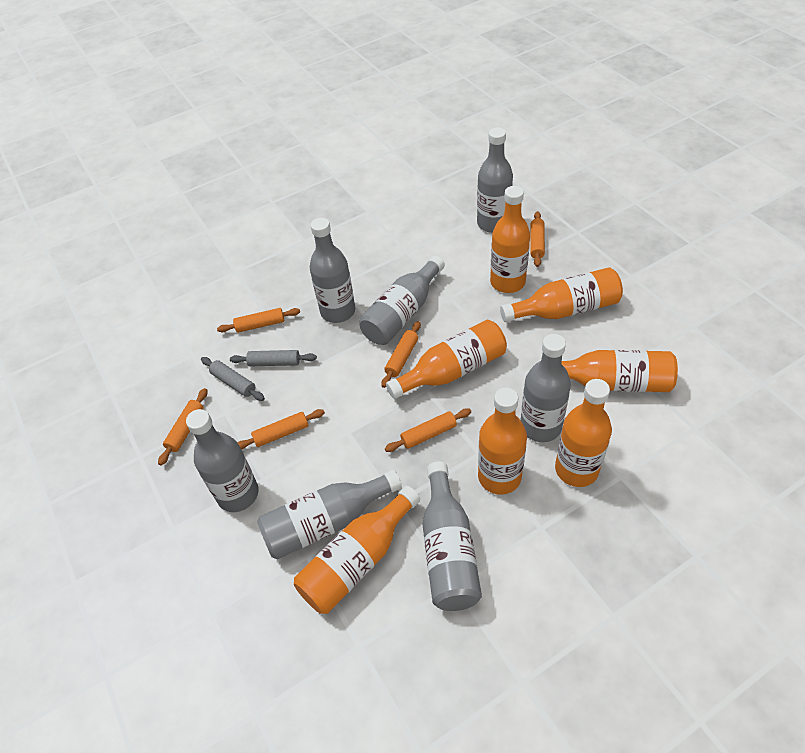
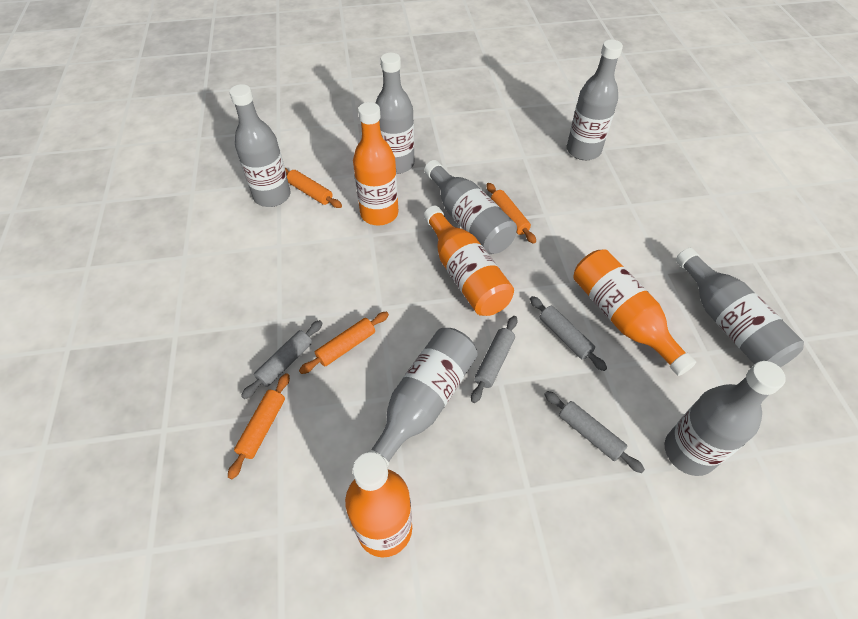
grey rolling pin: [201,357,265,401] [230,350,317,366] = 2 -> [241,320,323,399] [471,316,517,403] [530,296,607,371] [544,391,645,473] = 4
orange bottle: [294,486,420,614] [386,320,507,399] [478,388,527,495] [490,186,530,293] [500,267,623,322] [540,350,678,392] [555,379,612,487] = 7 -> [345,452,412,558] [353,102,398,226] [424,206,514,316] [573,249,696,376] = 4
orange rolling pin: [158,388,208,466] [217,308,300,333] [237,409,325,450] [381,321,421,388] [385,408,471,452] [530,211,545,267] = 6 -> [228,373,290,479] [285,168,342,208] [299,312,389,374] [486,183,536,244] = 4

